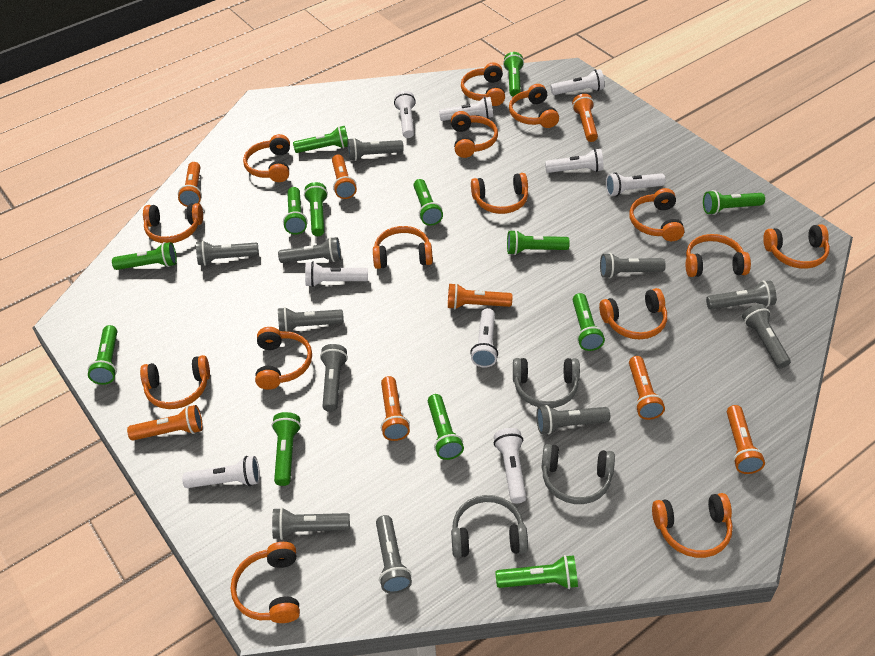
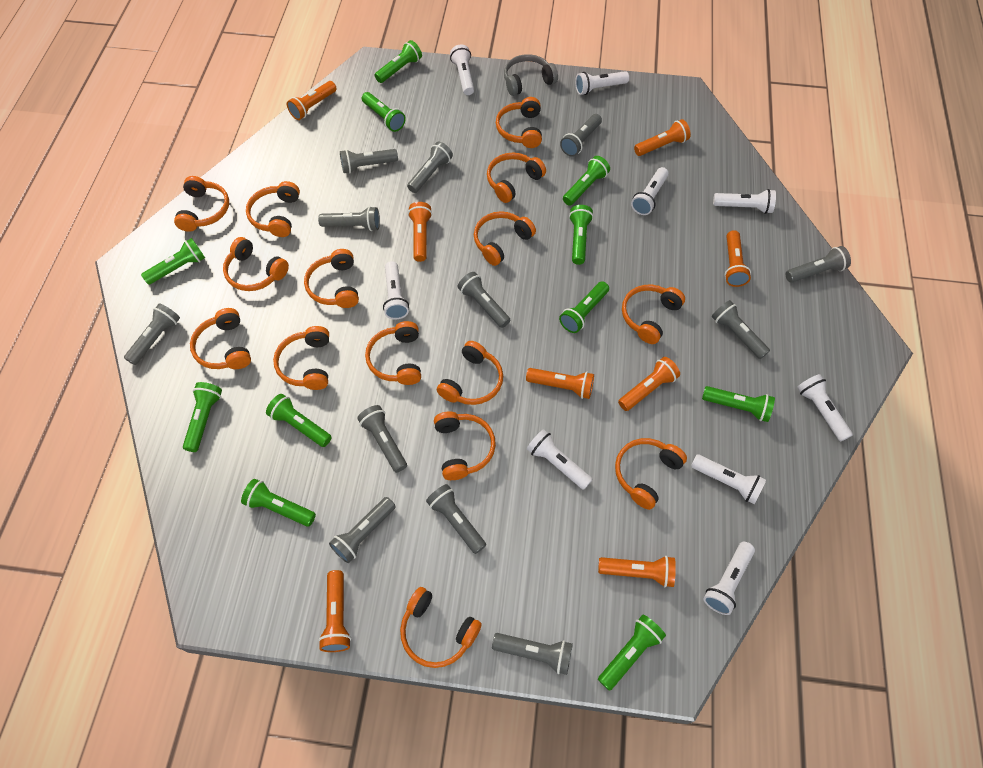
green flashlight: [88,325,117,385] [112,242,177,270] [272,412,301,486] [283,187,308,234] [293,126,348,153] [304,182,328,236] [413,179,443,226] [428,394,464,460] [495,555,578,589] [503,52,524,97] [507,230,570,255] [573,293,605,351] [703,190,765,215] = 13 -> [141,238,205,285] [183,382,222,452] [241,479,316,527] [266,394,332,447] [362,92,406,132] [374,40,422,83] [559,281,609,333] [563,156,610,206] [569,205,593,265] [598,615,666,691] [702,386,775,422] = 11
grey flashlight: [196,241,259,266] [272,507,350,540] [278,237,341,263] [278,307,344,332] [320,344,348,412] [347,138,404,161] [376,515,412,594] [536,405,610,435] [600,253,666,279] [706,280,776,309] [742,304,791,368] = 11 -> [124,303,180,365] [318,206,380,231] [329,497,396,563] [340,149,398,173] [357,405,407,473] [407,142,453,193] [426,484,486,554] [457,272,510,328] [492,633,573,675] [560,114,602,157] [712,300,770,359] [785,246,851,283] = 12
grey headphones: [451,495,528,557] [513,358,580,408] [541,444,615,504] = 3 -> [504,54,558,96] = 1

